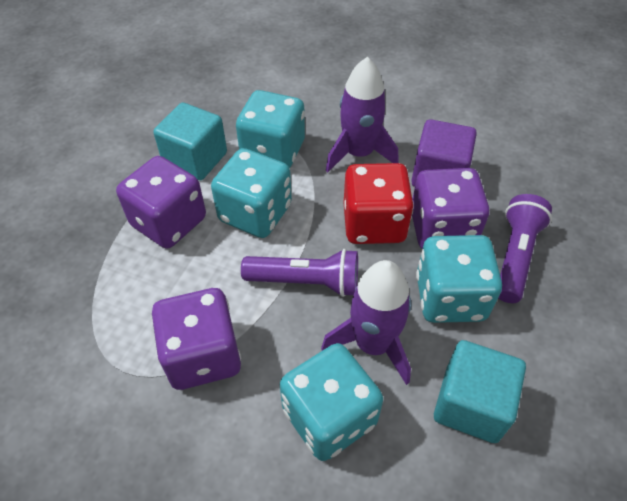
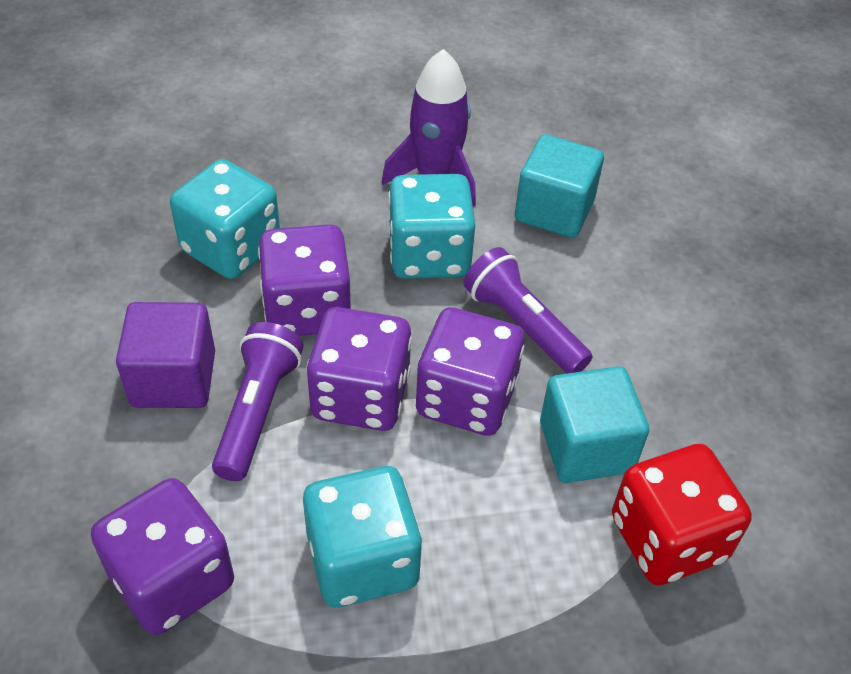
purple dice: [116,156,206,249] [152,288,241,390] [412,168,489,249] = 3 -> [91,478,234,635] [258,224,351,336] [306,307,412,431] [416,307,524,436] = 4
purple rocket: [321,260,412,385] [326,57,398,173] = 2 -> [381,49,476,207] = 1
turquoise dice: [211,148,292,238] [236,90,305,168] [280,343,383,461] [416,235,502,323] = 4 -> [170,159,280,279] [303,466,422,608] [388,174,475,279] = 3

